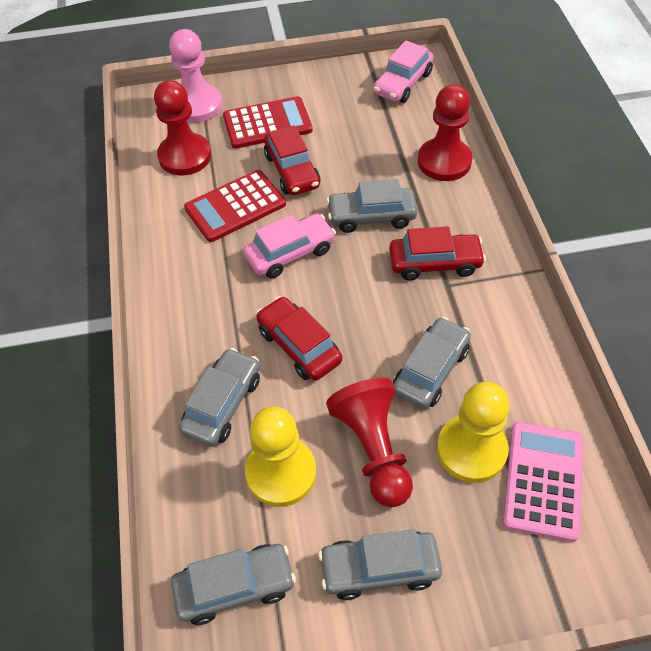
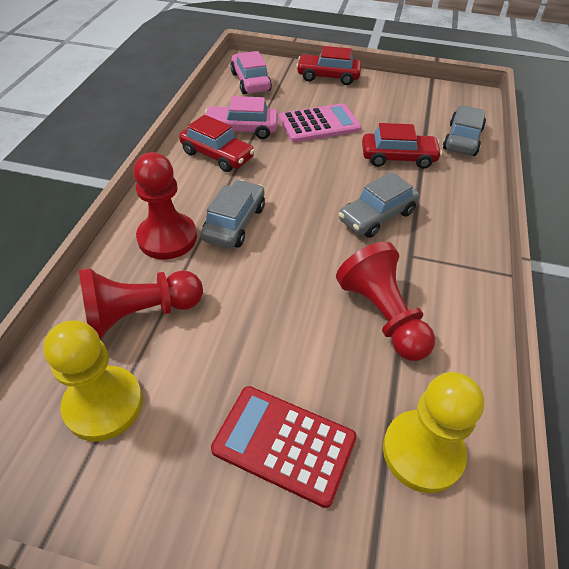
grey car: [171,544,296,625] [179,348,260,447] [318,529,442,600] [326,179,417,233] [393,317,471,409] = 5 -> [201,180,265,248] [339,172,419,238] [443,105,486,156] = 3
pink pawn: [169,29,222,122] = 1 -> none = 0
red calculator: [184,170,286,242] [223,96,313,149] = 2 -> [211,386,357,508] = 1

